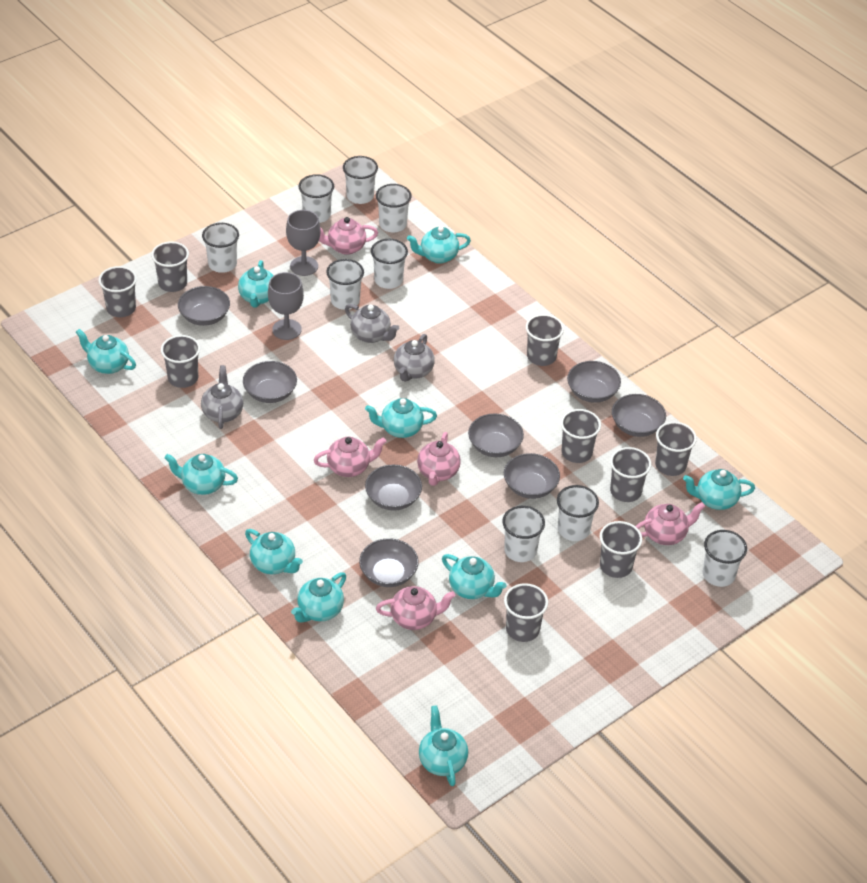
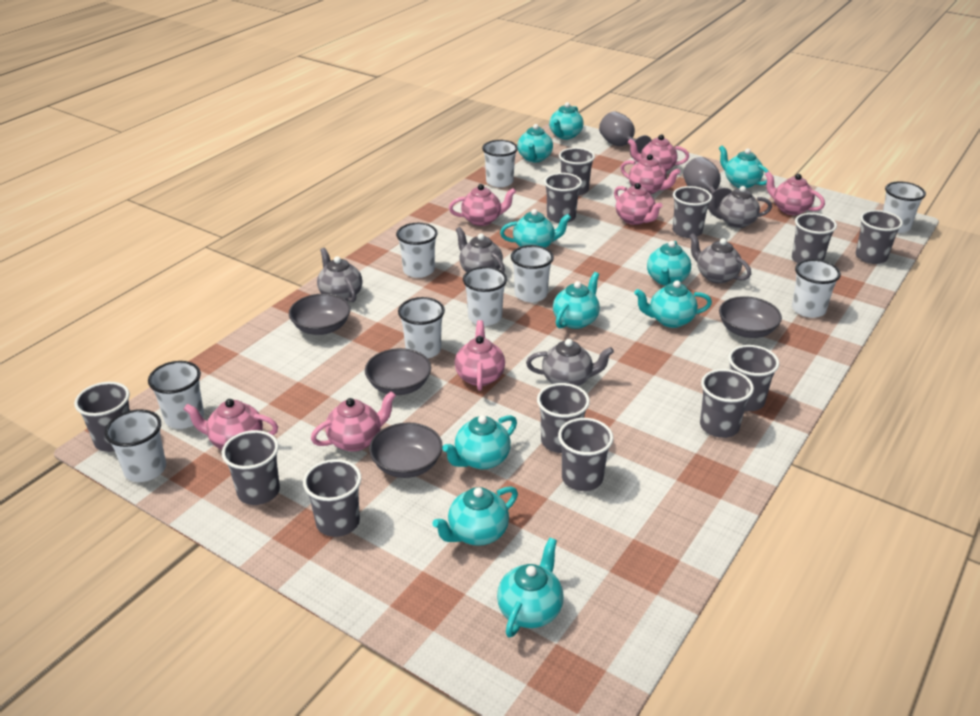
grey bowl: [178,286,230,326] [243,361,297,403] [359,538,419,587] [365,465,422,511] [468,414,524,457] [504,453,560,499] [567,361,621,403] [612,394,666,437] = 8 -> [289,293,350,335] [365,348,431,395] [369,422,443,478] [719,296,782,338] = 4
grey cup: [98,266,137,317] [151,241,189,292] [161,335,200,388] [504,583,548,642] [526,314,564,366] [561,409,601,463] [600,521,642,578] [610,447,651,502] [655,422,697,476] = 9 -> [74,382,130,452] [222,430,280,505] [303,459,361,537] [537,383,590,453] [544,173,582,223] [558,418,613,491] [559,147,595,196] [673,186,712,238] [700,369,754,438] [728,345,779,411] [792,213,837,263] [856,210,903,264] = 12
grey teapot: [201,365,243,429] [345,304,399,343] [394,334,435,382] = 3 -> [317,248,363,302] [456,227,505,272] [526,339,614,386] [689,233,751,284] [708,186,772,228] = 5
pink teapot: [314,437,386,477] [319,217,378,255] [376,586,455,630] [417,432,461,486] [635,502,705,545] = 5 -> [183,399,278,450] [311,391,396,452] [449,184,516,226] [455,320,505,391] [614,183,662,225] [620,154,680,194] [628,134,689,172] [765,171,825,215] = 8

